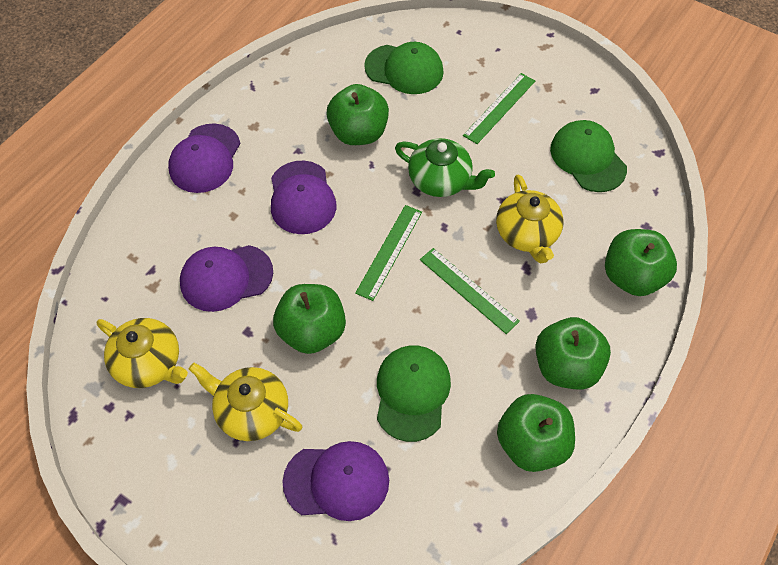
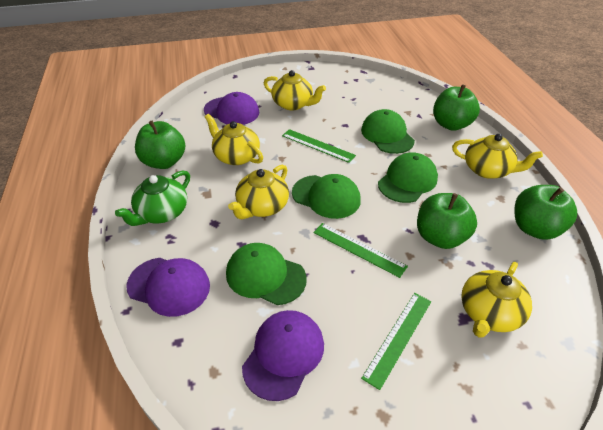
green apple: [273,284,346,354] [326,84,389,145] [497,394,575,472] [535,317,611,390] [605,229,677,296] = 5 -> [135,120,185,169] [417,193,477,249] [433,84,480,131] [515,185,577,240] = 4
green cap: [364,42,444,94] [377,345,451,442] [550,120,627,192] = 3 -> [226,243,307,305] [292,174,361,219] [361,109,415,154] [378,152,438,203] = 4
purple cap: [168,124,240,193] [180,245,273,312] [271,161,336,234] [282,441,389,521] = 4 -> [126,258,210,317] [204,92,259,125] [242,310,324,401] = 3
yellow teapot: [97,318,188,388] [189,362,302,441] [496,174,564,263] = 3 -> [205,114,263,165] [228,165,289,219] [264,70,326,110] [452,134,543,179] [461,262,532,338] = 5

